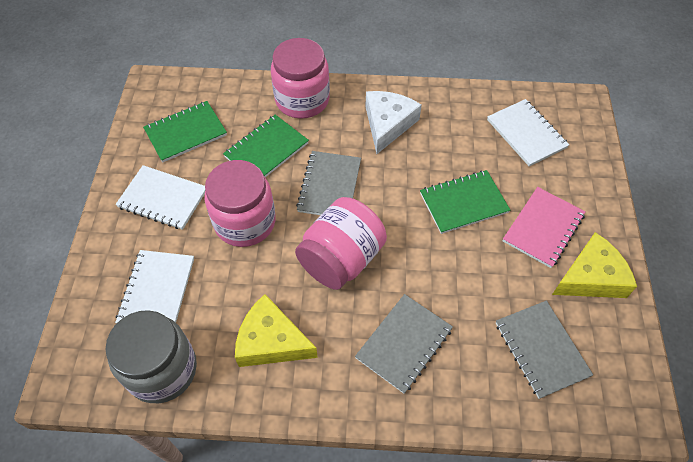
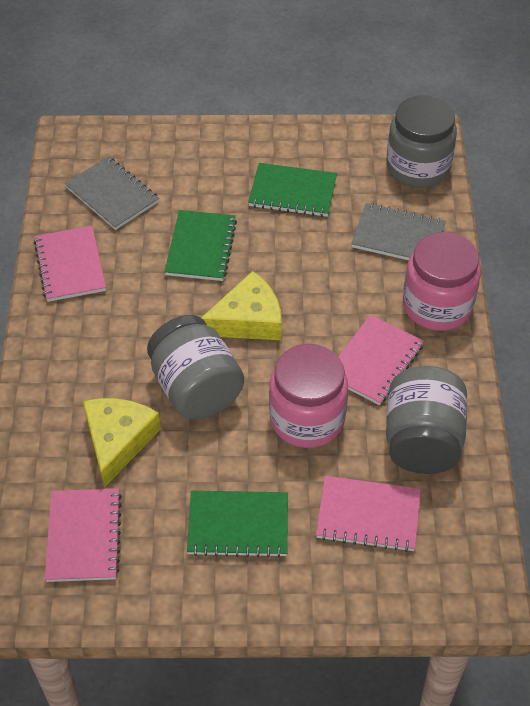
grey jar: [105,310,197,403] = 1 -> [147,315,244,419] [386,95,457,188] [386,366,467,474] = 3
grey notebook: [296,151,361,215] [355,294,453,394] [496,300,593,399] = 3 -> [65,156,159,230] [351,203,446,260] = 2
pink jar: [205,160,276,247] [271,38,330,119] [295,197,387,290] = 3 -> [269,344,348,448] [403,232,481,331] = 2
pink notebook: [503,187,586,268] = 1 -> [34,226,106,302] [45,488,122,582] [316,476,421,552] [338,315,424,405] = 4
white cheese: [365,91,422,154] = 1 -> none = 0
white notebook: [115,165,205,230] [115,250,194,323] [487,99,569,167] = 3 -> none = 0

